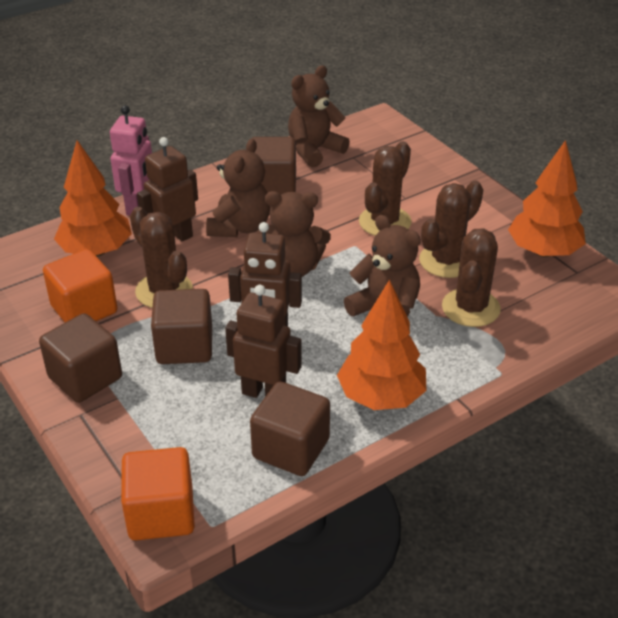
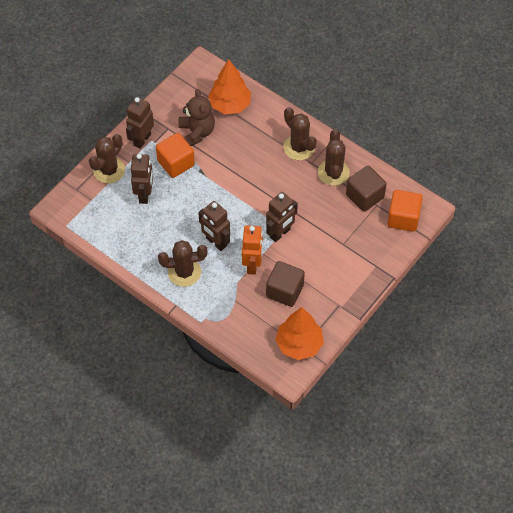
brown cube: [39,313,122,403] [151,289,212,364] [250,381,330,476] [251,137,296,195] = 4 -> [266,261,305,307] [346,166,387,212] = 2
brown robot: [137,137,198,241] [225,285,302,398] [228,222,302,326] = 3 -> [126,97,154,149] [131,154,153,204] [198,201,230,251] [266,192,298,242] = 4
brown teddy bear: [206,139,270,237] [256,191,331,277] [288,65,350,167] [344,215,421,317] = 4 -> [178,89,215,146] = 1
orange robot: none = 0 -> [242,225,263,275] = 1
orange tree: [54,140,132,257] [337,280,427,410] [508,140,586,257] = 3 -> [208,59,251,114] [276,307,324,360] = 2
pink robot: [110,105,152,216] = 1 -> none = 0

